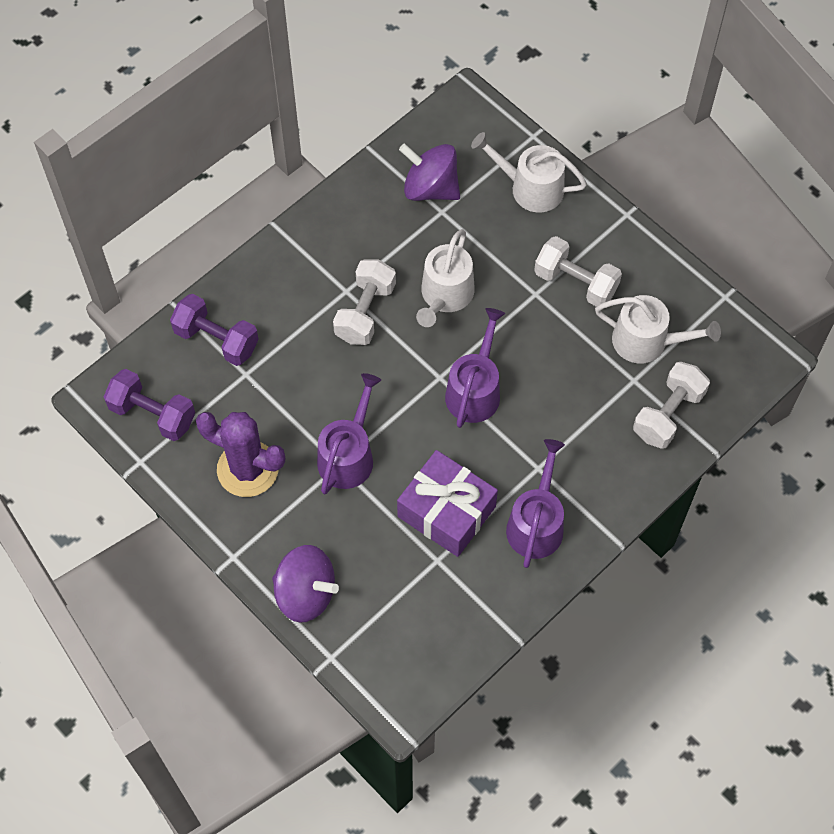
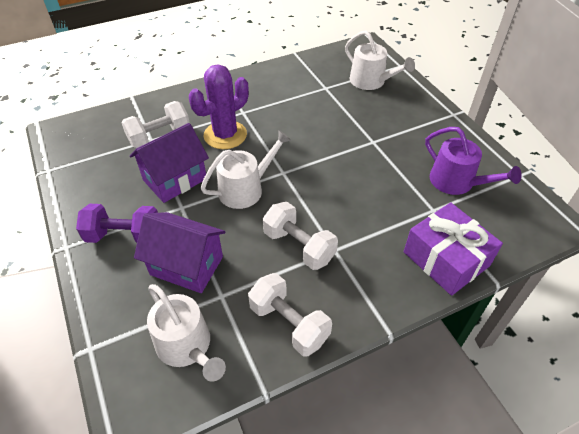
purple dumbbell: [104,369,195,441] [170,294,259,366] = 2 -> [76,204,158,243] = 1
purple house: none = 0 -> [130,123,209,203] [134,212,226,293] = 2
purple spinning top: [272,545,339,623] [399,143,460,201] = 2 -> none = 0
purple watering can: [317,373,381,494] [445,308,505,428] [506,439,565,568] = 3 -> [425,127,522,195] = 1

